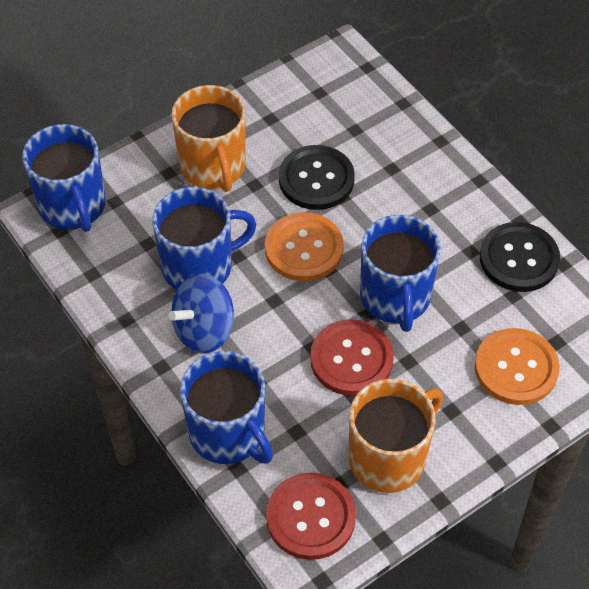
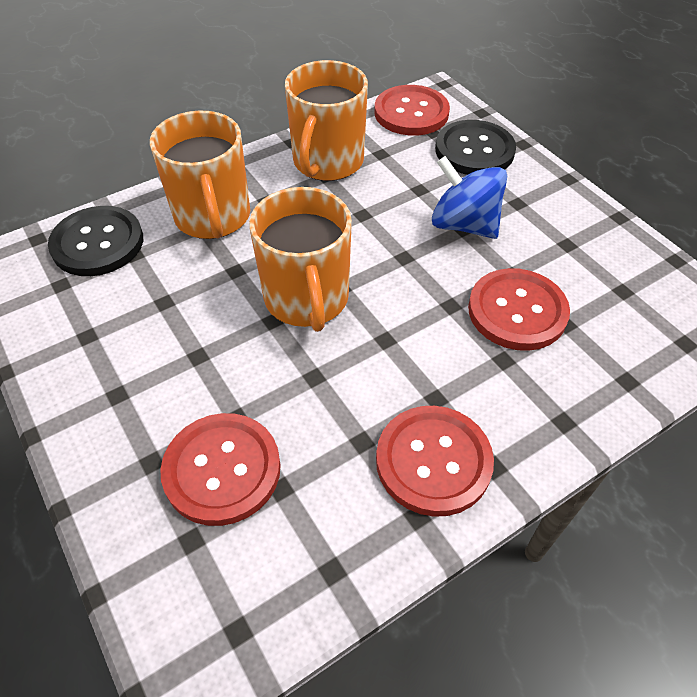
blue mug: [22,124,106,232] [152,187,257,290] [180,351,273,464] [360,215,441,332] = 4 -> none = 0
orange button: [265,212,344,281] [474,328,560,405] = 2 -> none = 0
orange mug: [172,85,246,192] [349,379,443,493] = 2 -> [150,111,250,239] [249,187,352,332] [285,60,368,181] = 3
red button: [266,472,356,560] [310,319,394,396] = 2 -> [160,413,281,526] [374,85,450,136] [376,406,494,517] [468,268,570,351] = 4

